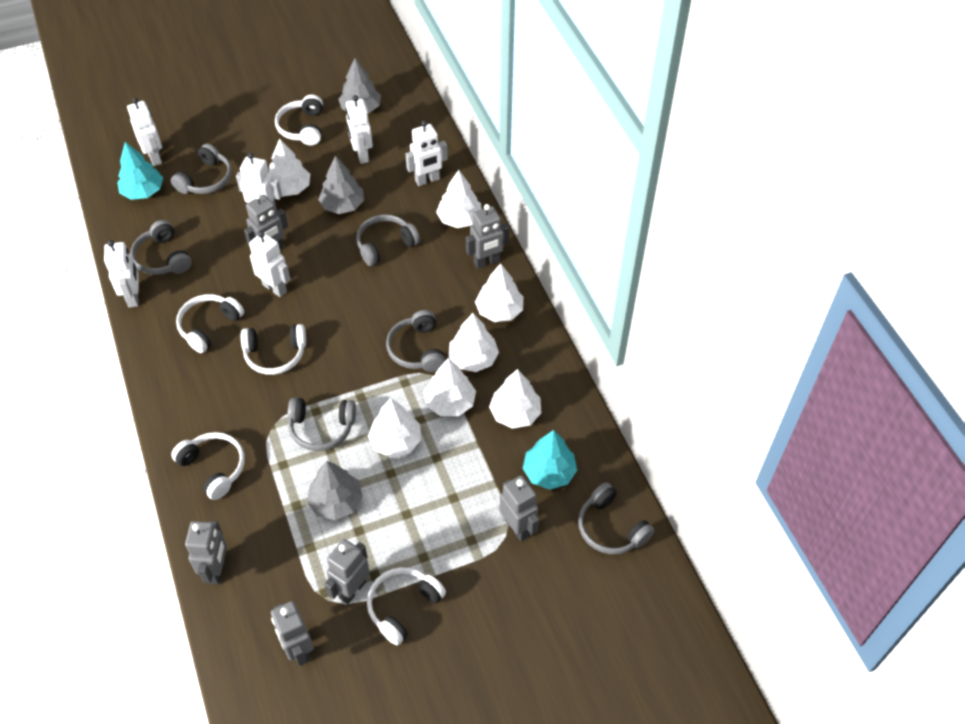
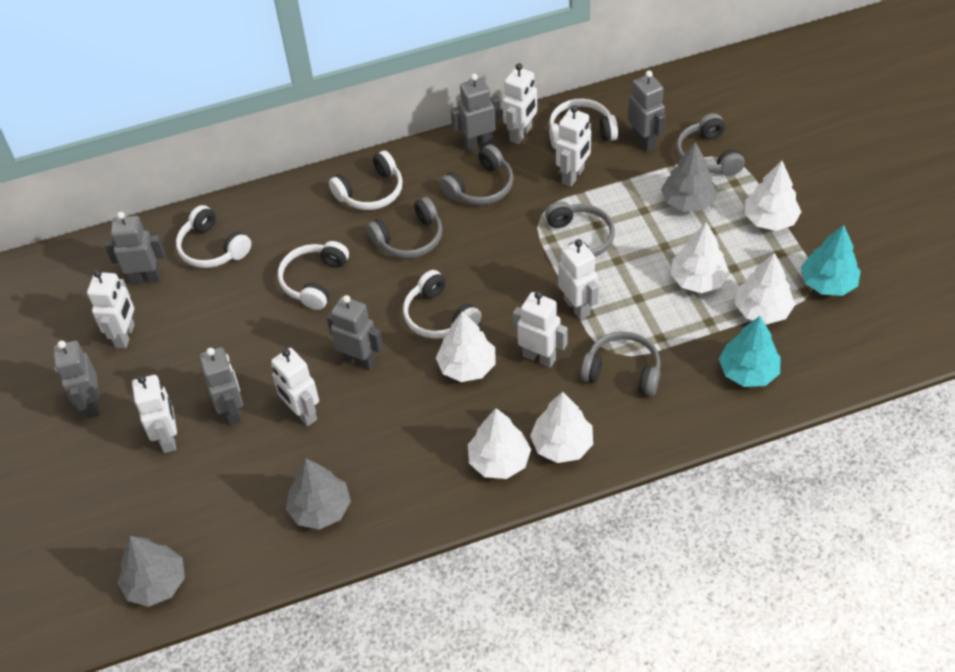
grey headphones: [131,220,192,275] [171,144,232,194] [288,398,356,451] [356,214,420,266] [386,310,446,372] [578,482,655,554] = 6 -> [367,197,442,258] [440,144,514,205] [545,201,615,257] [580,331,661,396] [676,113,745,176] = 5
white robot: [104,240,139,308] [127,98,162,166] [236,153,282,211] [249,231,291,297] [346,95,373,164] [406,120,448,186] = 6 -> [87,270,135,348] [132,375,177,453] [271,348,319,426] [502,63,537,144] [513,291,568,368] [556,105,591,187] [558,239,599,320] = 7
white tree: [269,138,310,197] [368,398,421,458] [424,358,476,416] [436,170,482,228] [448,313,499,372] [475,263,524,322] [489,369,542,429] = 7 -> [436,311,496,382] [468,408,531,479] [530,392,593,463] [670,222,729,293] [735,253,795,325] [744,161,801,231] = 6

